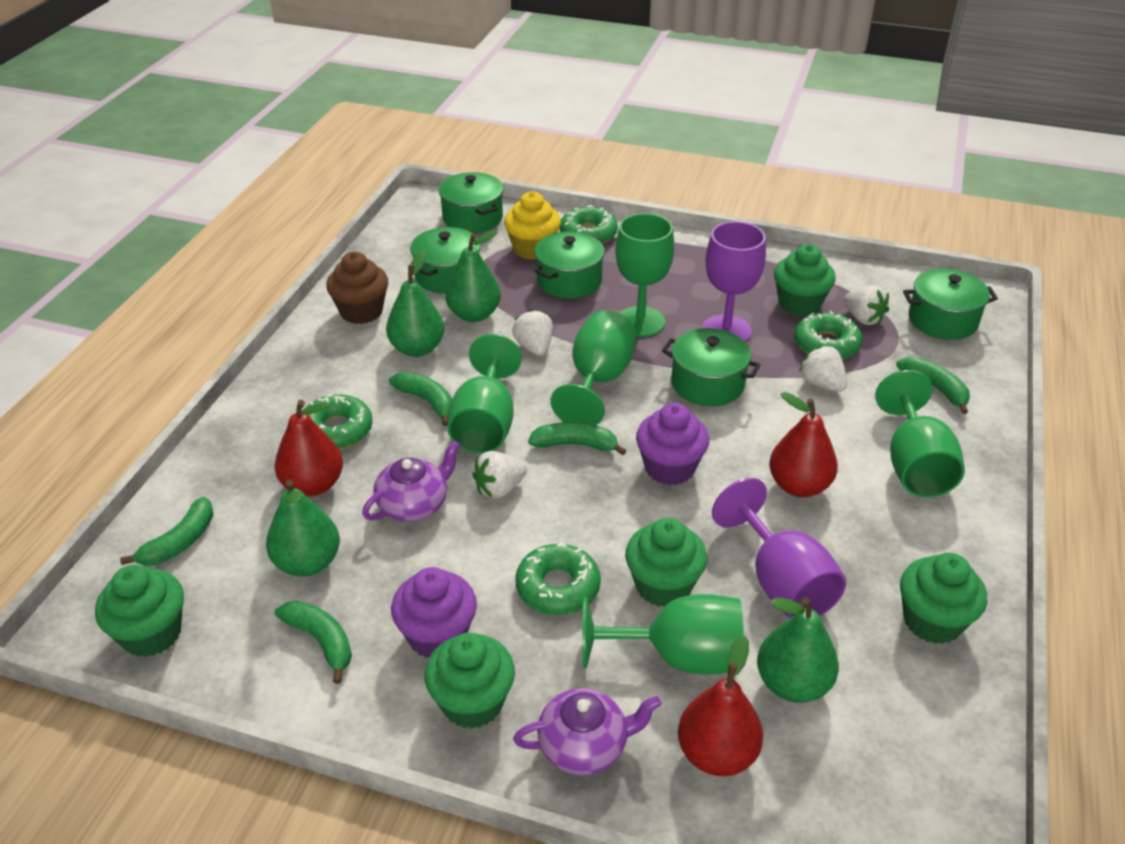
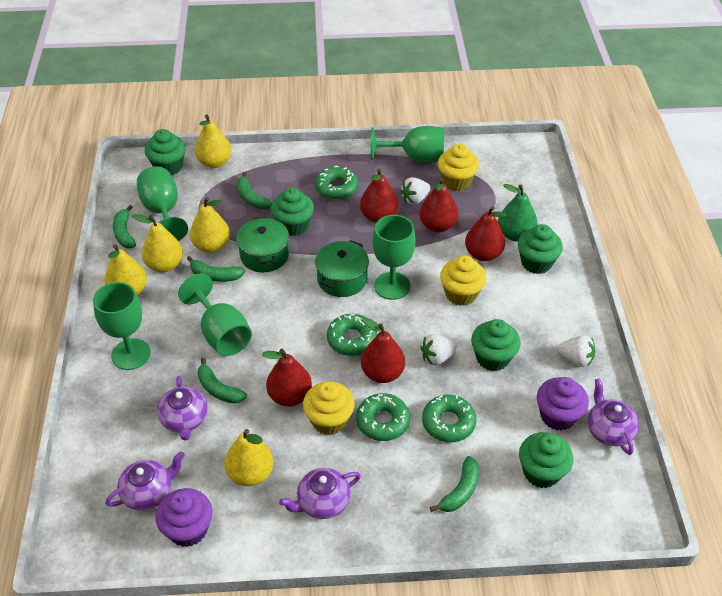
brown cupcake: [326,252,388,324] = 1 -> none = 0
green pear: [266,479,340,577] [386,251,444,357] [445,230,501,322] [757,597,839,703] = 4 -> [498,184,537,241] = 1
green pot: [410,227,481,294] [439,172,504,233] [534,232,605,299] [662,328,760,406] [903,269,998,340] = 5 -> [236,217,289,272] [315,240,369,297] = 2
purple goblet: [702,221,766,342] [712,478,846,618] = 2 -> none = 0
purple teapot: [362,440,461,522] [513,688,661,775] = 2 -> [106,451,185,511] [157,376,208,441] [279,468,361,519] [587,378,639,455] = 4
red pear: [275,400,343,497] [678,635,763,776] [769,392,838,497] = 3 -> [262,348,312,407] [360,169,398,223] [361,317,405,383] [419,178,458,232] [465,206,506,261] = 5
white strawberry: [472,451,527,499] [512,309,553,356] [799,346,847,392] [844,285,889,325] = 4 -> [400,177,431,204] [421,334,457,365] [558,335,595,367] = 3
yellow cupcake: [504,192,561,260] = 1 -> [303,382,355,435] [438,144,479,191] [440,255,487,306] = 3
yellow pear: none = 0 -> [105,244,147,296] [132,214,183,272] [190,197,230,253] [195,115,232,168] [225,429,274,486] = 5

